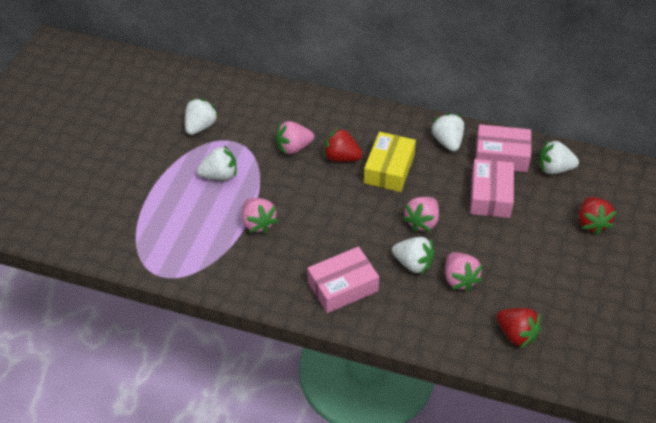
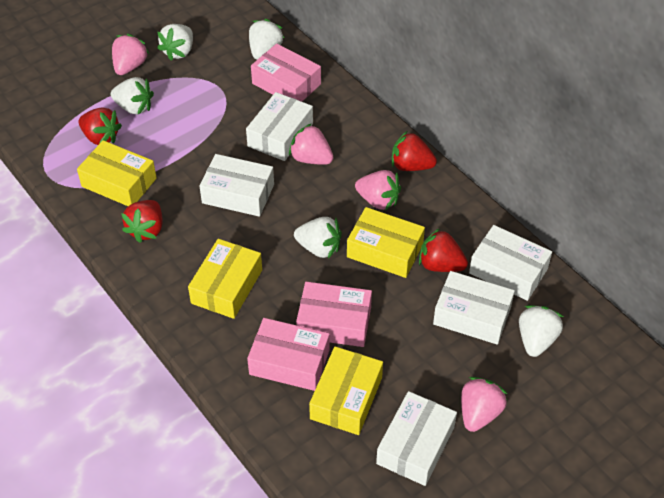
red strawberry: [323,127,363,162] [496,308,541,348] [579,197,616,235] = 3 -> [79,107,122,145] [121,200,163,243] [392,131,437,171] [419,228,468,272] = 4
white box: none = 0 -> [199,154,274,217] [246,92,313,161] [376,391,457,486] [433,271,515,345] [469,225,552,301] = 5
yellow box: [364,132,416,192] = 1 -> [77,140,157,206] [188,239,262,319] [309,346,383,435] [347,207,425,278] = 4

